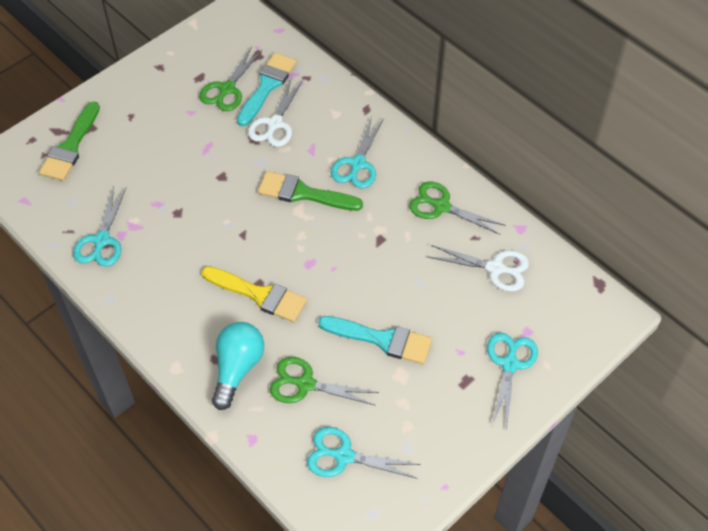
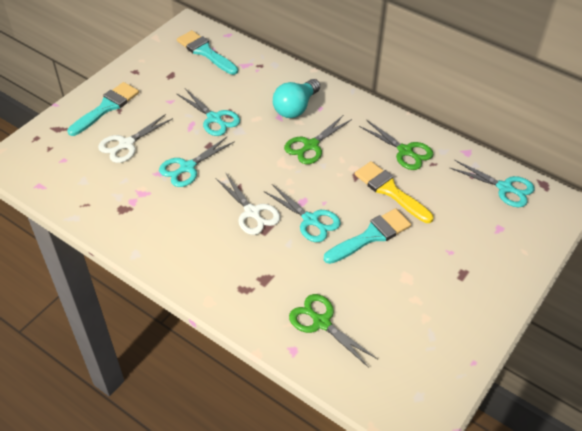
green brush: [39,101,100,181] [258,171,363,211] = 2 -> none = 0
turquoise brush: [237,53,297,127] [318,316,432,364] = 2 -> [67,82,139,136] [177,30,238,75] [324,208,411,264] = 3

